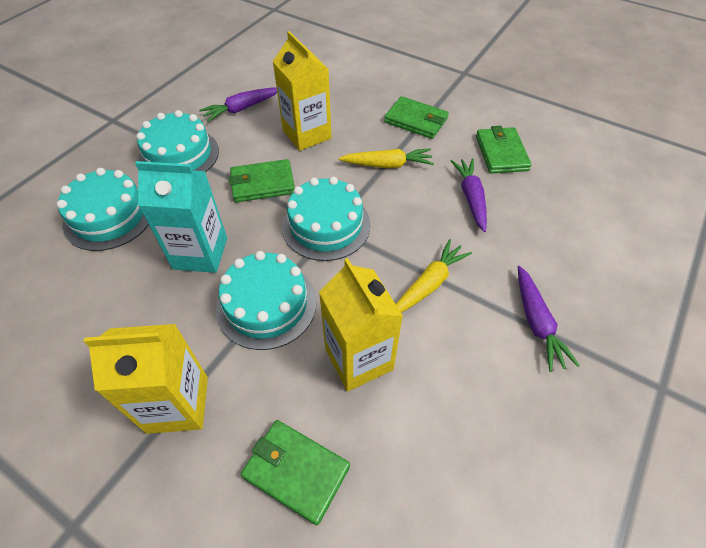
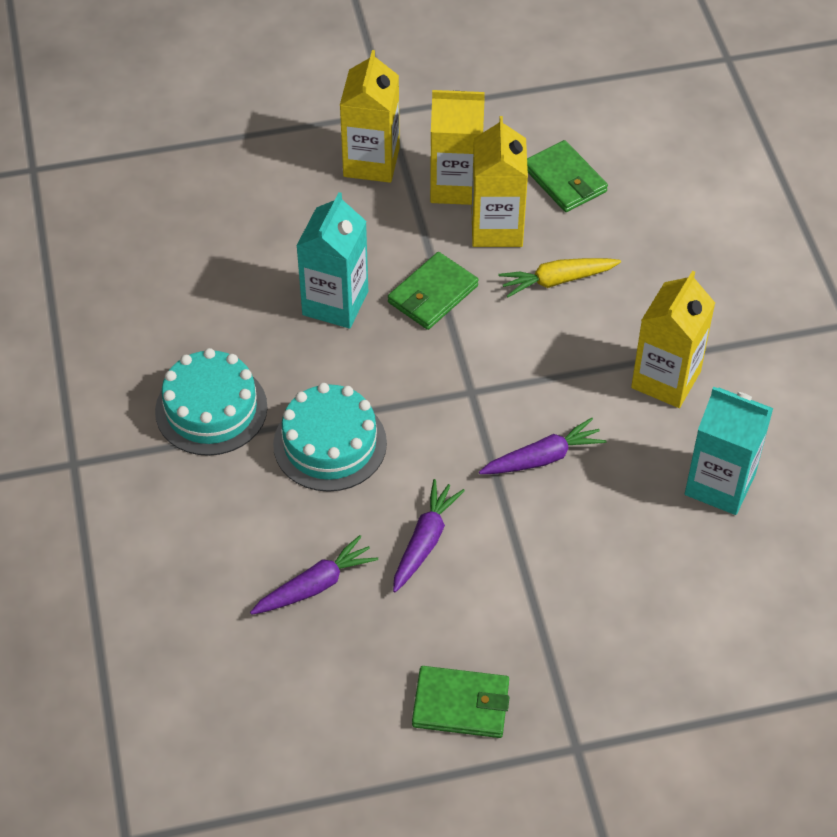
green wallet: [229,159,295,202] [241,420,350,525] [384,96,449,139] [476,126,532,174] = 4 -> [388,252,479,330] [412,666,510,738] [527,140,608,212] = 3
turquoise cake: [57,168,149,251] [136,110,219,173] [216,251,317,350] [282,177,371,261] = 4 -> [155,348,267,456] [273,383,387,492] = 2
turquoise carton: [135,161,227,273] = 1 -> [296,192,368,329] [685,387,773,515] = 2
yellow carrot: [339,148,434,168] [396,239,472,313] = 2 -> [498,258,621,298] = 1
yellow carton: [84,324,208,434] [272,31,332,151] [319,258,403,392] = 3 -> [340,50,400,183] [430,90,485,205] [472,116,528,247] [631,271,715,408] = 4

